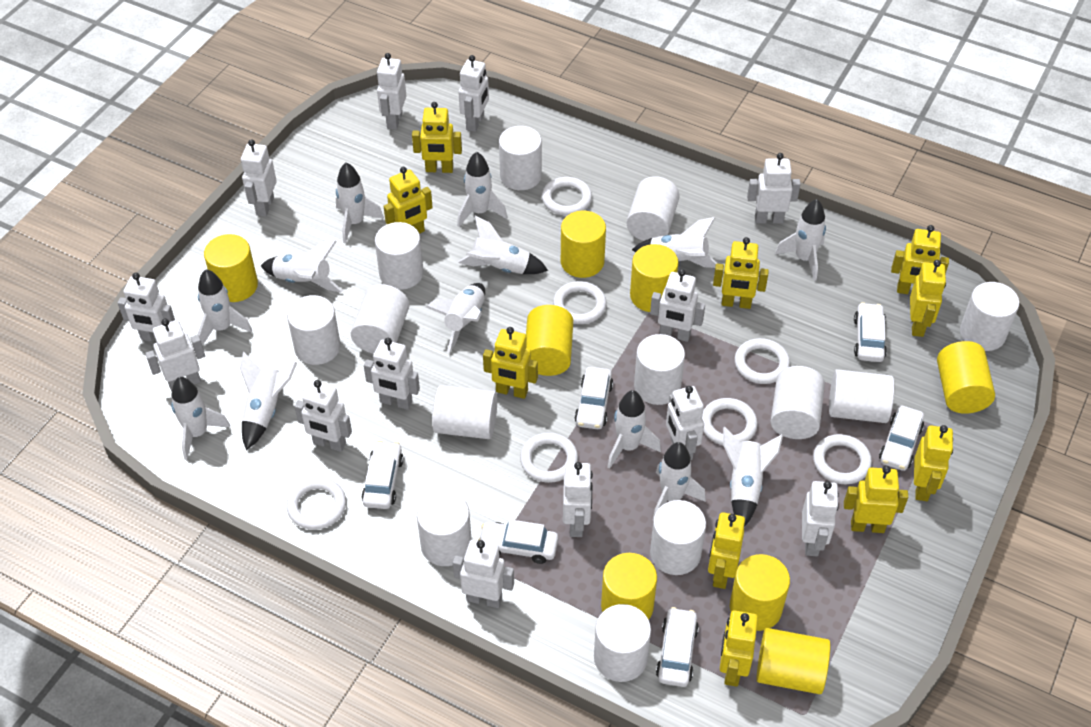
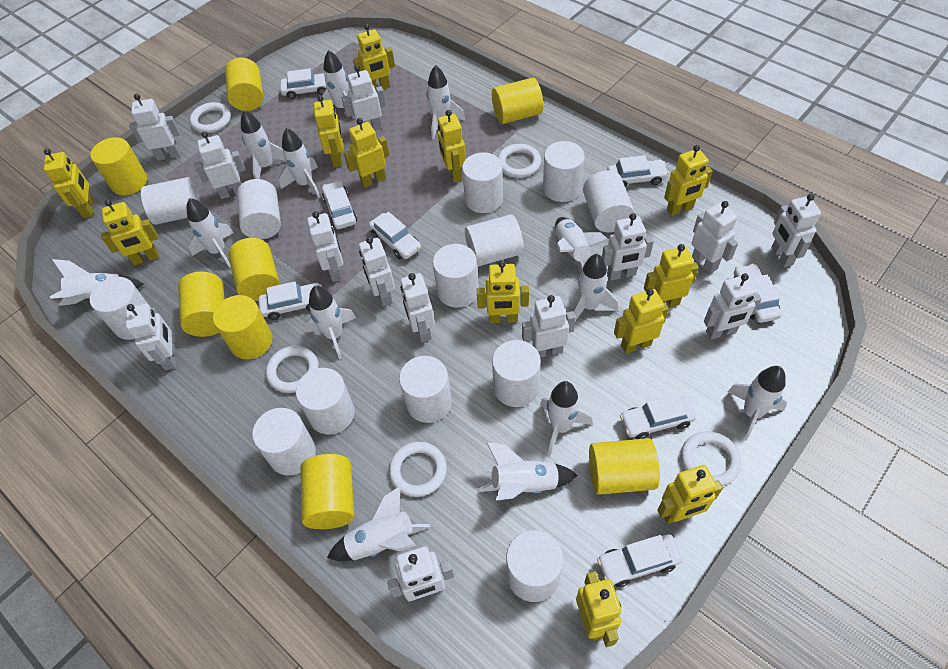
white car: [362,441,404,509] [478,519,558,564] [574,367,613,429] [656,607,699,687] [854,302,887,362] [879,405,924,471] = 6 -> [258,281,322,320] [280,68,327,99] [322,180,357,229] [369,212,421,259] [597,534,682,587] [607,155,669,188] [620,394,697,439] [734,264,782,323] = 8
white ring: [286,477,346,530] [520,432,578,483] [542,177,592,216] [553,281,607,324] [702,398,758,445] [735,338,790,384] [813,434,872,484] = 7 -> [190,102,231,133] [266,346,319,393] [389,442,447,497] [498,144,541,178] [681,431,741,486] = 5
yellow robot: [384,167,433,234] [412,102,462,173] [483,327,538,399] [708,512,745,589] [713,237,769,309] [720,610,758,687] [844,466,908,533] [891,225,949,294] [910,260,946,337] [914,425,953,501] = 10 -> [44,149,94,218] [101,200,159,266] [314,95,344,167] [344,118,389,188] [353,24,395,90] [438,110,466,182] [477,261,529,323] [576,571,622,647] [614,288,669,354] [644,244,699,307] [657,465,723,524] [664,145,713,216] = 12

